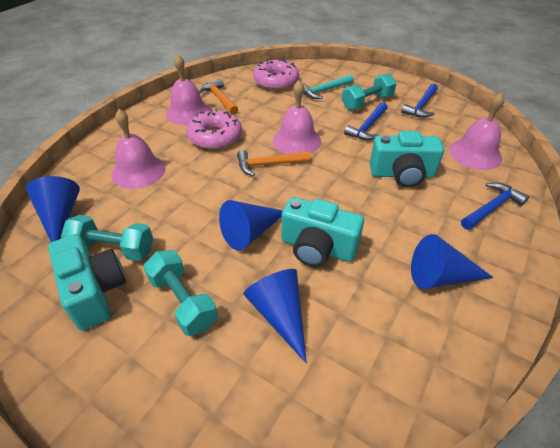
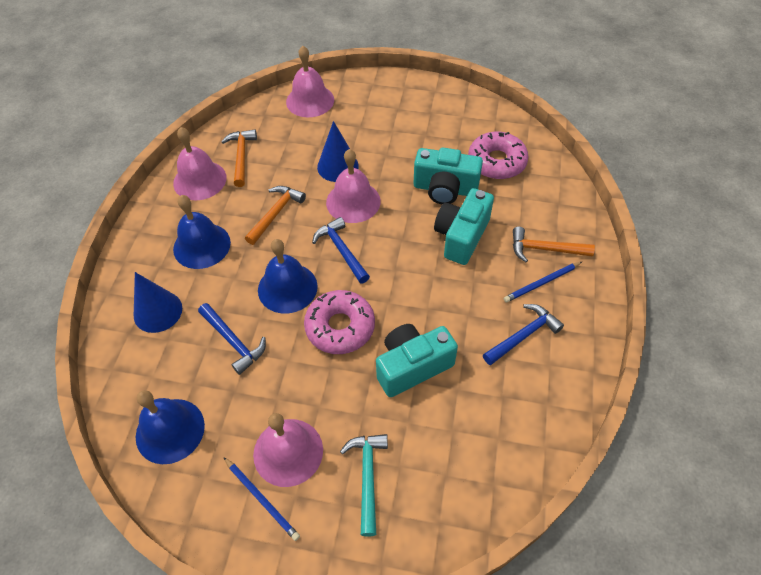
blue bell: none = 0 -> [136,390,205,464] [173,195,231,269] [258,239,318,313] = 3
blue cone: [26,176,80,242] [219,200,283,251] [243,269,307,363] [411,234,494,289] = 4 -> [134,272,182,333] [317,121,359,182] = 2
blue pencil: none = 0 -> [224,457,300,541] [504,262,582,303] = 2
orange hammer: [199,79,238,115] [237,150,310,176] = 2 -> [221,129,257,187] [245,186,306,245] [513,227,595,262] = 3
turquoise dumbbell: [61,215,153,261] [143,250,218,336] [342,73,397,110] = 3 -> none = 0

